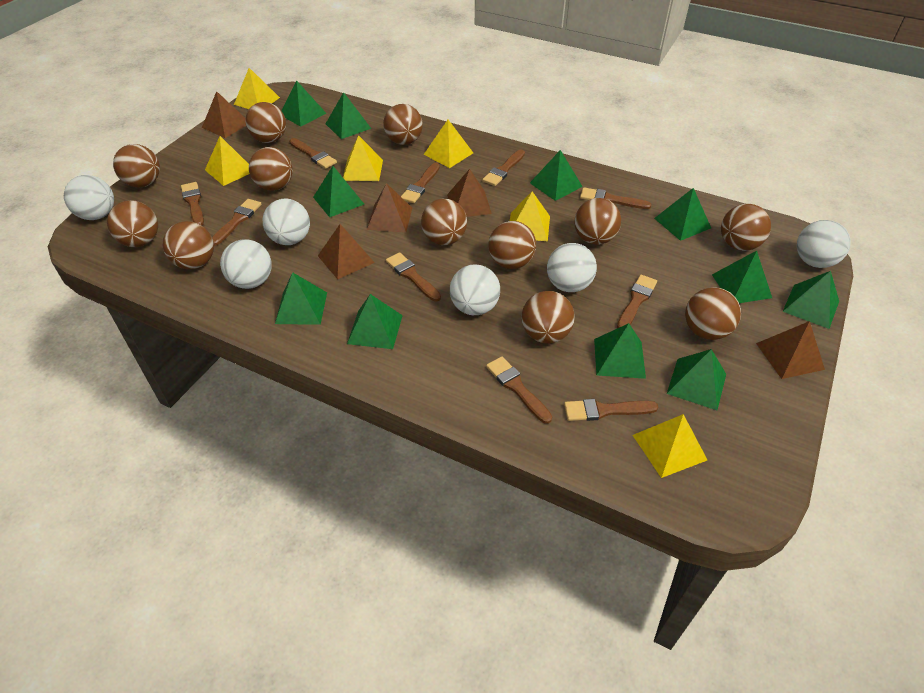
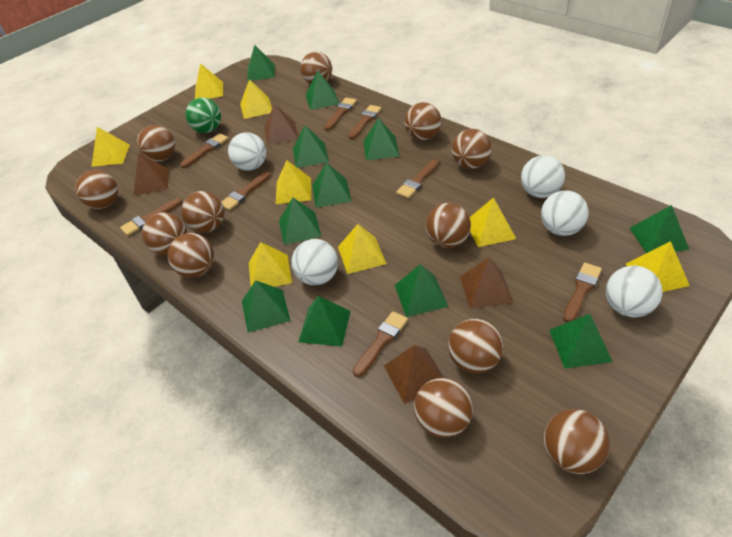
brown brush: [181,182,204,225] [212,199,262,246] [289,138,337,169] [386,252,441,301] [401,163,440,203] [482,149,525,186] [486,356,552,424] [564,399,658,421] [580,187,652,209] [617,275,657,328] = 10 -> [120,198,182,236] [180,133,228,168] [222,171,271,210] [324,98,357,131] [348,105,381,139] [353,311,408,377] [396,159,439,198] [563,263,602,323] = 8
brown pyramid: [202,91,246,138] [318,224,375,279] [367,183,412,233] [447,169,492,217] [756,321,825,379] = 5 -> [133,153,169,196] [264,103,298,145] [384,345,444,404] [460,257,513,309] = 4
green ball: none = 0 -> [185,98,221,133] = 1
white ball: [64,175,114,220] [220,239,272,289] [263,199,310,245] [450,264,500,315] [547,243,597,292] [797,220,851,268] = 6 -> [228,132,266,171] [292,239,338,285] [521,155,565,198] [541,190,588,236] [606,266,662,317] = 5
yellow pyramid: [205,136,250,186] [234,68,280,109] [343,135,383,181] [423,120,473,168] [510,191,550,241] [633,414,707,478] = 6 -> [91,127,130,167] [195,63,223,99] [240,79,272,119] [249,242,292,287] [276,161,311,204] [338,224,387,274] [470,197,516,247] [626,241,690,292] = 8

